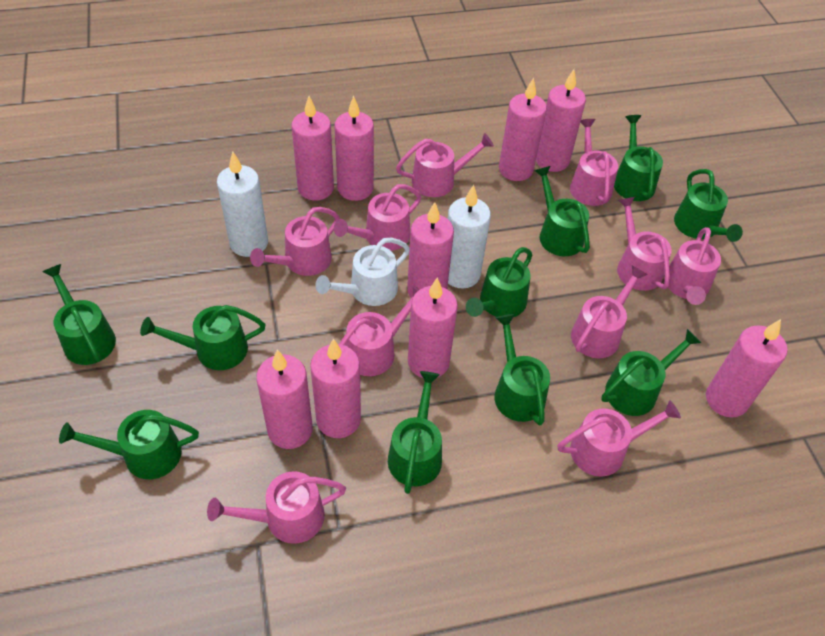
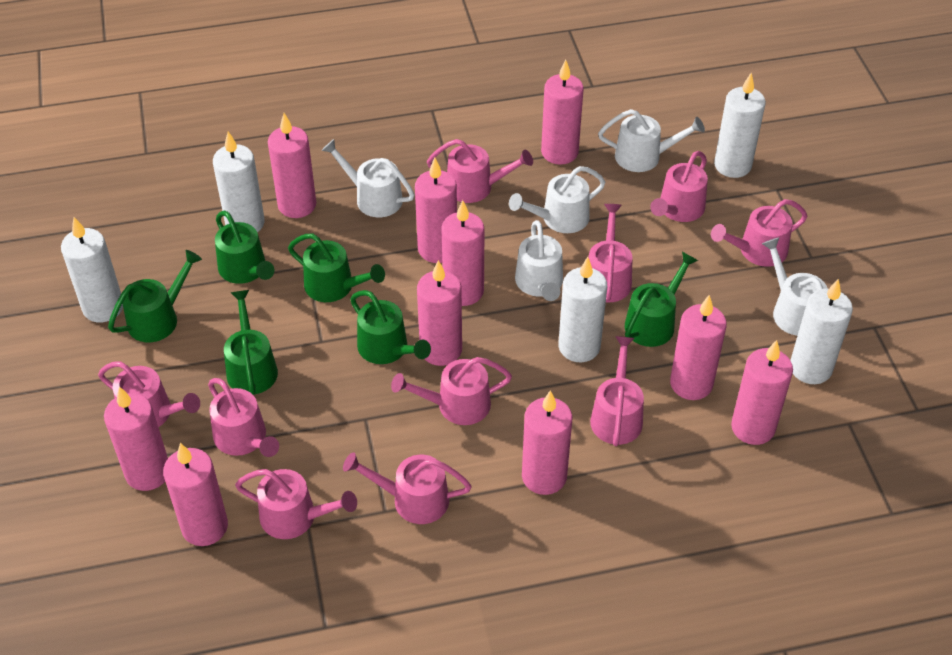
green watering can: [43,264,116,365] [59,410,199,479] [140,305,265,370] [388,371,442,494] [466,247,532,317] [494,314,550,425] [534,166,590,256] [601,329,701,416] [614,115,663,201] [674,169,743,242] = 10 -> [108,250,202,342] [215,211,274,284] [224,290,278,395] [288,233,385,302] [350,290,431,364] [625,252,698,347] = 6
pink candle: [256,350,313,449] [292,96,334,201] [310,338,361,438] [334,96,374,201] [407,202,454,298] [408,278,458,378] [499,77,547,181] [536,69,586,172] [706,319,787,418] = 9 -> [104,386,168,491] [163,443,228,546] [268,113,316,218] [415,158,457,263] [417,260,462,366] [441,200,484,306] [522,391,573,495] [541,60,584,165] [670,295,727,400] [731,340,793,445] = 10
white candle: [217,152,268,257] [448,185,491,289] = 2 -> [61,217,123,322] [213,132,265,233] [558,257,607,362] [714,73,766,178] [790,279,853,384] = 5
white watering can: [316,238,410,306] = 1 -> [321,139,414,217] [509,166,605,233] [515,220,563,301] [598,109,705,172] [762,237,828,336] = 5

